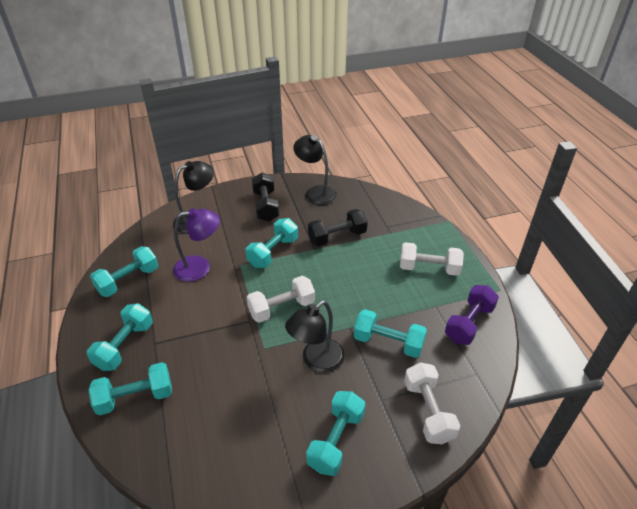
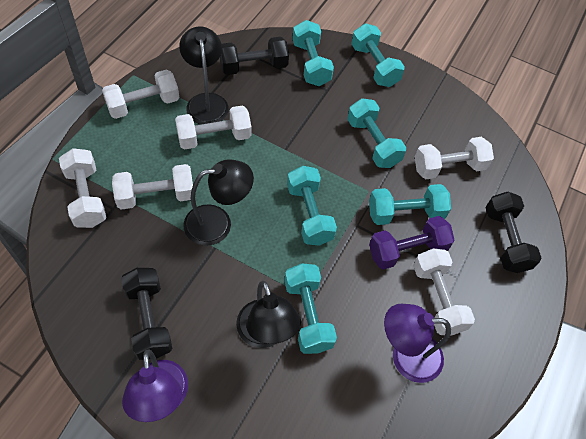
black dumbbell: [252,173,279,222] [308,209,368,246] = 2 -> [121,268,172,360] [220,37,289,75] [486,192,542,273] = 3
purple lamp: [173,208,220,282] = 1 -> [122,349,188,422] [384,304,451,383] = 2
white dumbbell: [247,276,315,323] [400,242,464,276] [404,362,460,444] = 3 -> [59,148,106,228] [102,70,179,119] [112,164,193,210] [175,106,251,150] [413,248,475,335] [415,137,494,179] = 6

